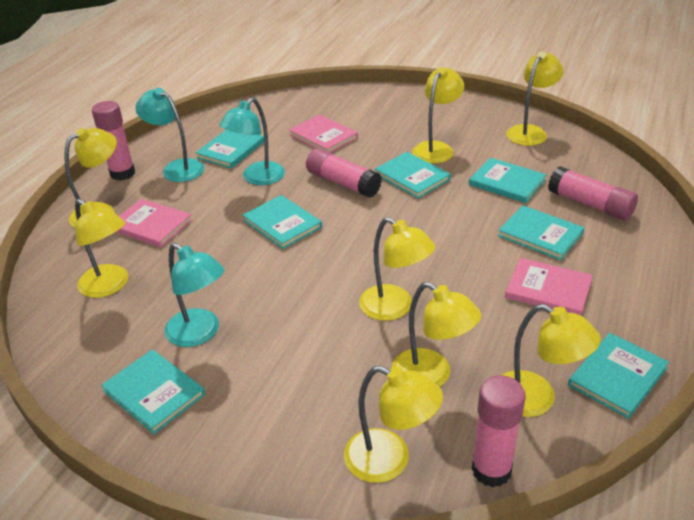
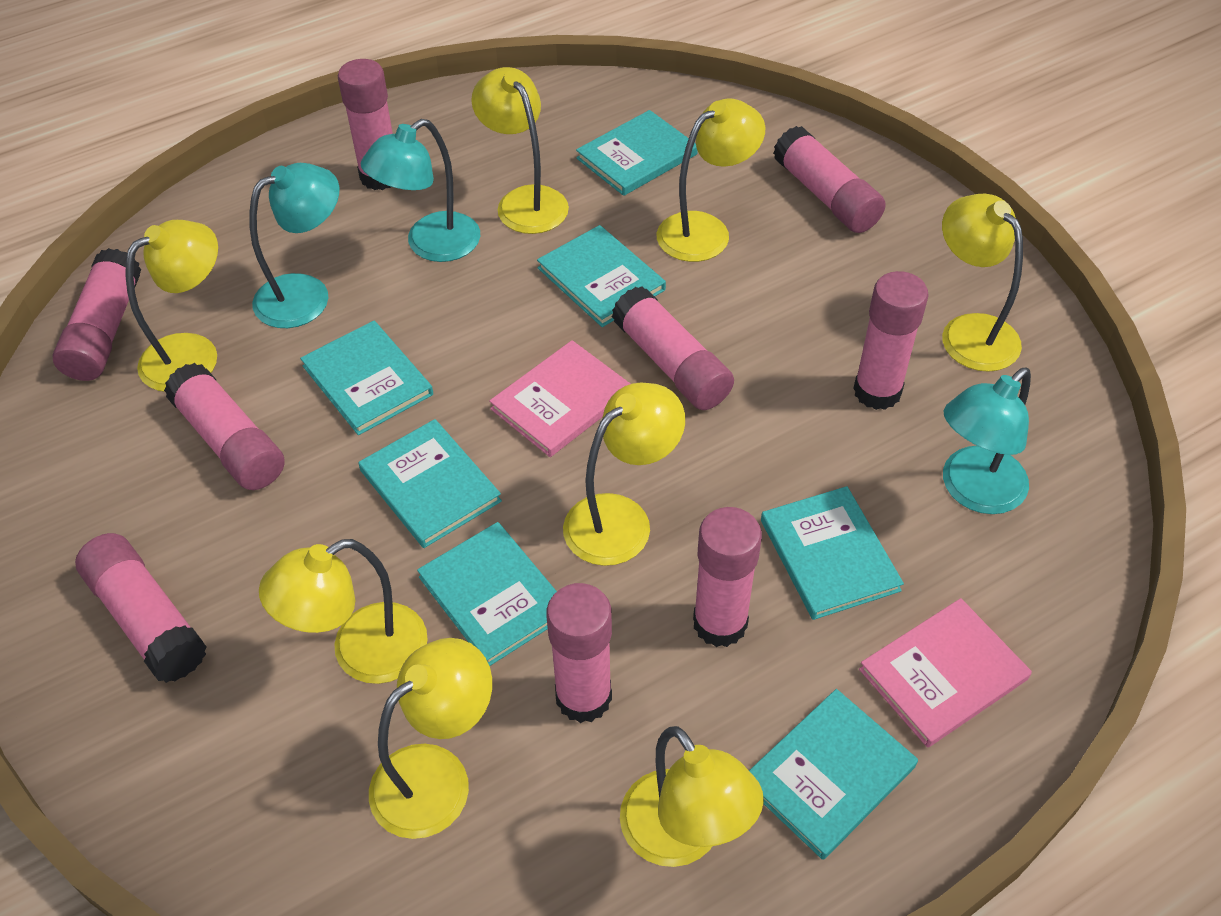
pink book: [116,199,192,247] [289,114,358,153] [505,258,593,315] = 3 -> [489,340,631,457] [859,598,1032,748] = 2
pink glue stick: [92,101,135,181] [306,148,382,198] [472,375,526,487] [548,166,638,220] = 4 -> [52,248,141,381] [75,533,207,683] [164,363,285,490] [338,59,393,190] [546,583,612,723] [612,286,734,410] [693,507,762,647] [773,126,886,233] [853,271,929,410] = 9

